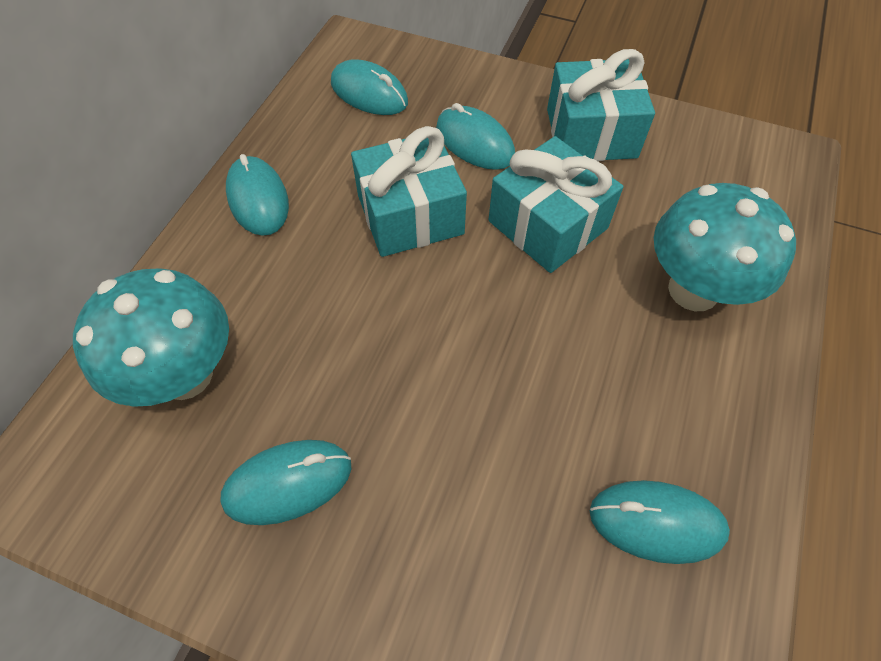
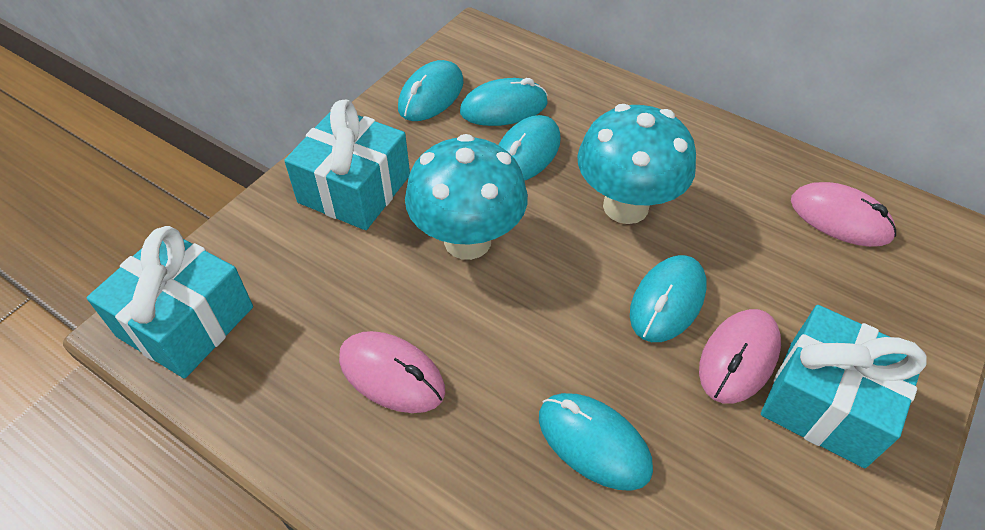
pink mouse: none = 0 -> [339,331,445,413] [699,309,781,404] [791,182,896,247] = 3

